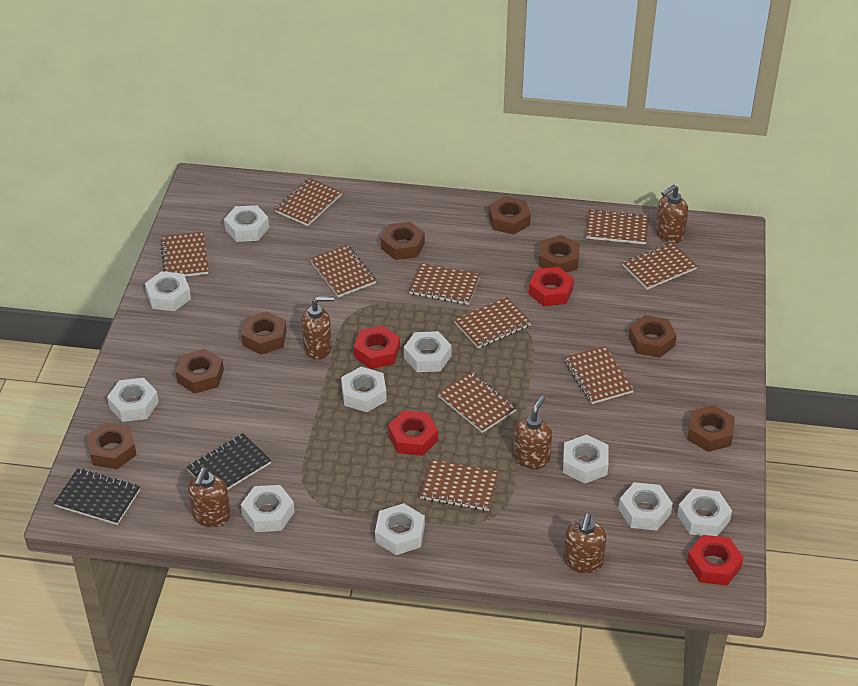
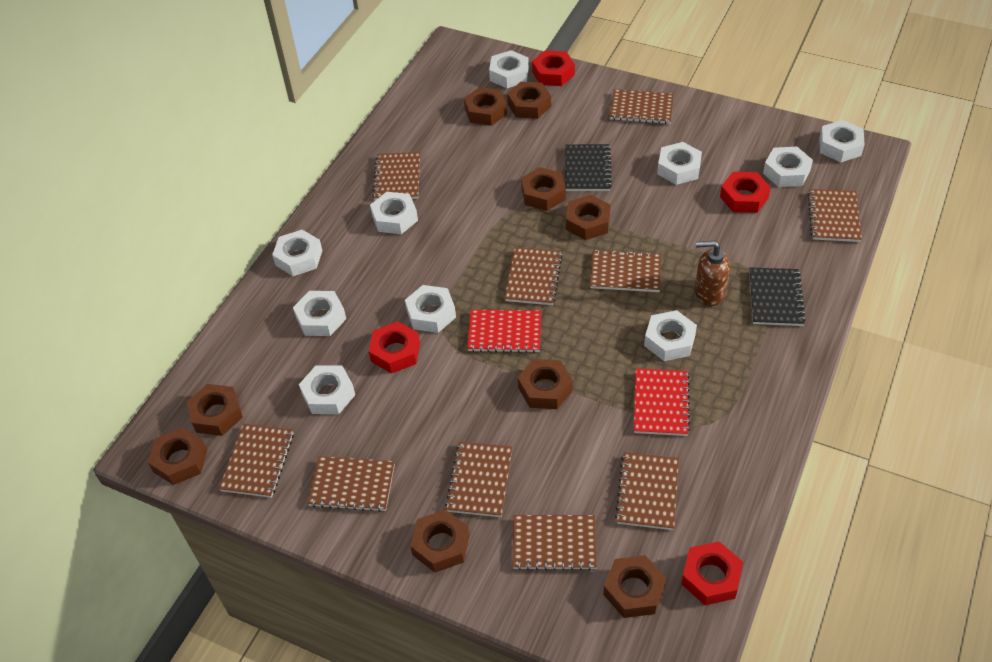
brown nut: [86,423,137,469] [176,349,224,394] [241,311,286,355] [381,222,425,260] [489,196,531,235] [539,235,580,273] [628,315,677,358] [687,405,735,452] = 8 -> [148,427,207,485] [187,384,243,436] [410,509,469,572] [464,87,507,126] [507,82,551,119] [518,359,573,409] [521,167,566,211] [566,195,611,240] [603,555,666,618] = 9
brown soap dispenser: [188,467,231,527] [301,296,334,359] [513,396,552,469] [563,513,607,573] [655,185,688,243] = 5 -> [695,241,730,306] = 1
red notebook: none = 0 -> [467,310,541,353] [634,368,690,436] = 2

